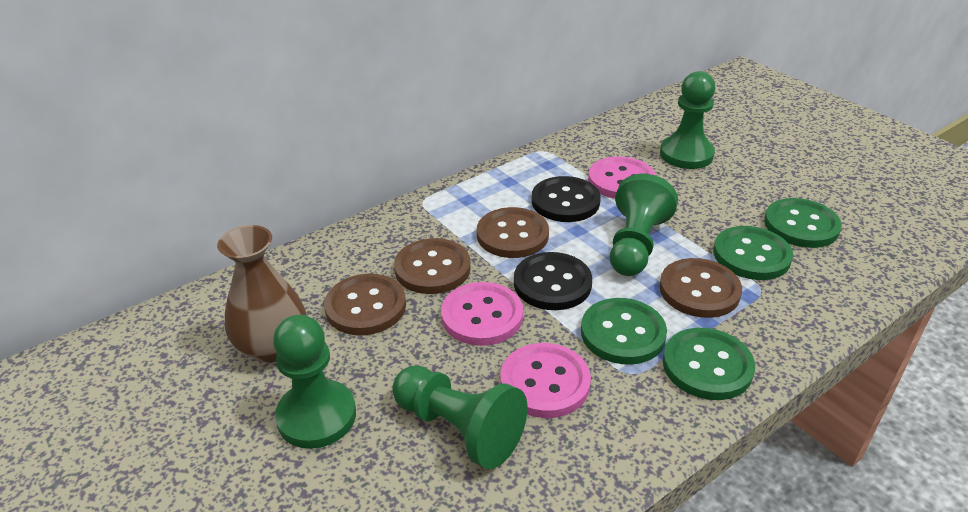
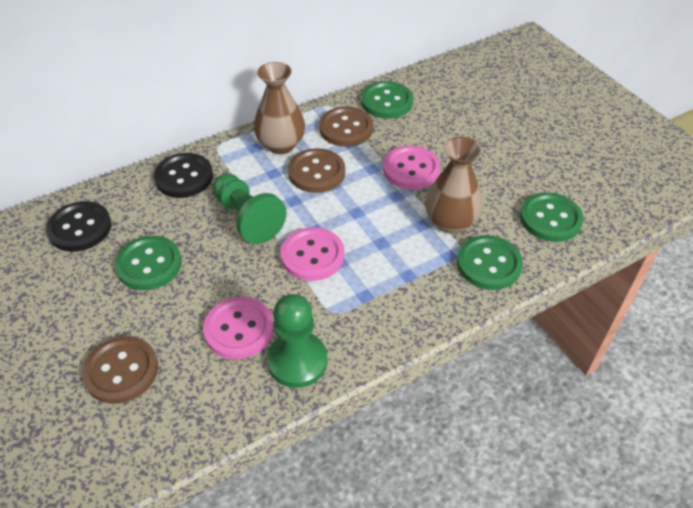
brown button: [324,274,406,335] [394,238,471,294] [477,207,549,258] [659,258,742,318] = 4 -> [82,336,158,404] [288,148,345,193] [319,107,373,147] = 3
brown vase: [217,225,306,363] = 1 -> [254,62,305,154] [425,137,482,234] = 2
green pawn: [273,315,356,449] [392,366,528,469] [610,174,678,276] [660,71,715,169] = 4 -> [213,173,287,244] [267,294,327,388] = 2

